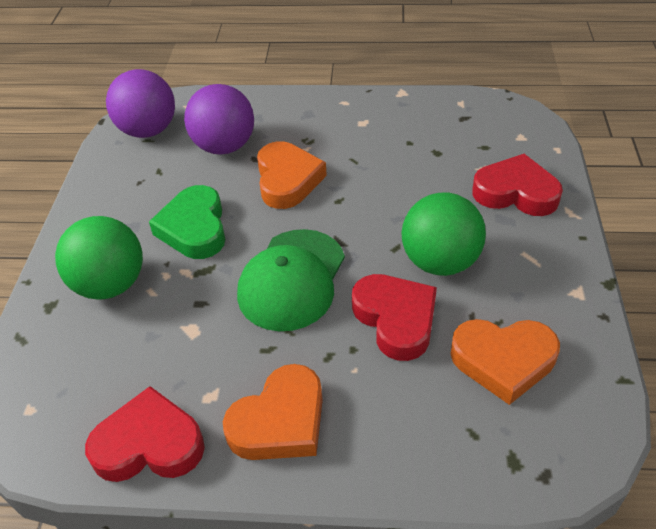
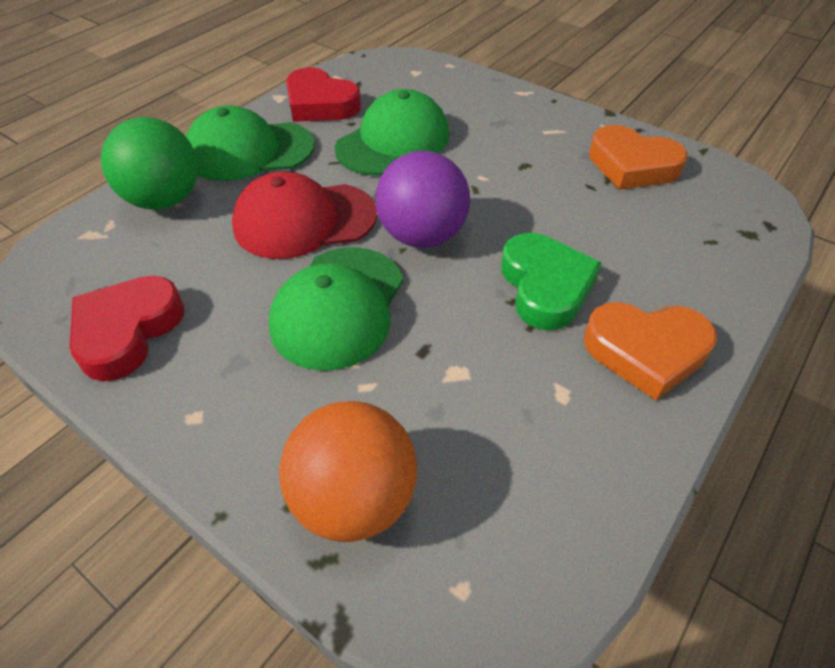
green ball: [55,216,143,300] [402,193,486,276] = 2 -> [101,117,198,210] = 1
green cap: [237,229,345,331] = 1 -> [186,105,315,181] [269,247,403,371] [335,89,449,176] = 3
orange ball: none = 0 -> [279,401,417,542] = 1
orange heart: [223,364,323,460] [257,141,327,209] [450,319,560,405] = 3 -> [584,302,717,401] [589,125,688,190] = 2
purple ball: [106,69,175,138] [184,84,254,155] = 2 -> [375,151,470,248] = 1
red cap: none = 0 -> [232,171,377,259] = 1
red heart: [85,386,205,482] [352,274,437,361] [472,154,563,216] = 3 -> [69,276,184,381] [286,68,361,122] = 2

